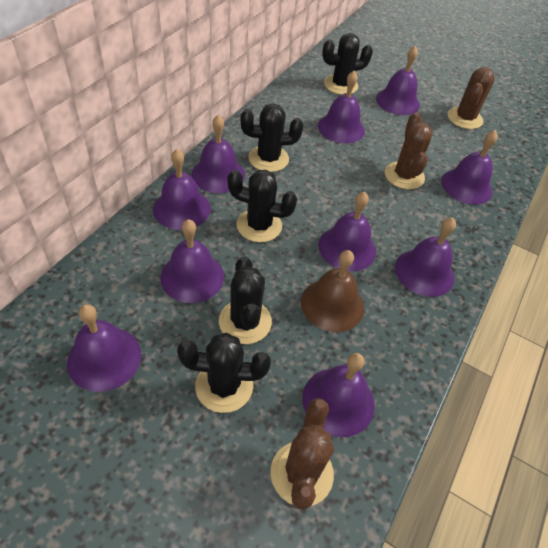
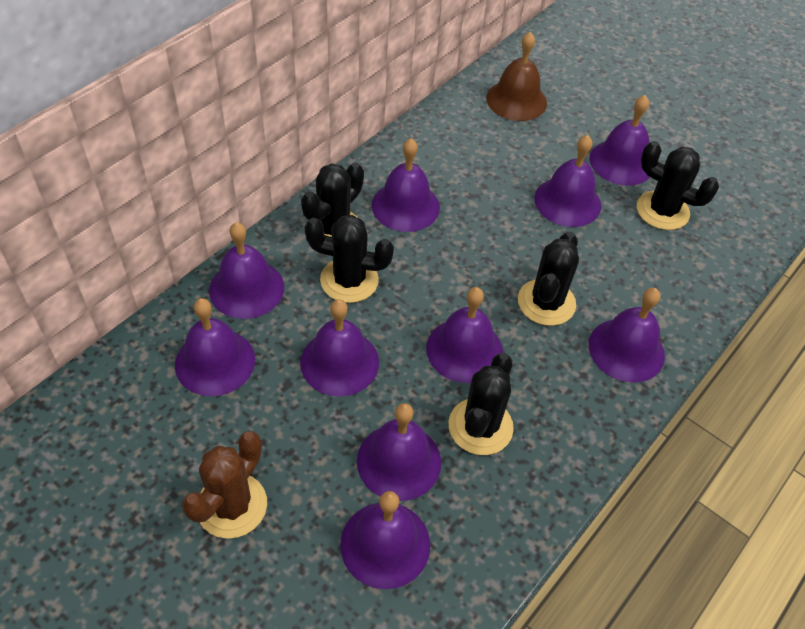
brown cactus: [270,398,334,510] [385,113,433,189] [448,67,495,129] = 3 -> [182,431,267,539] = 1

